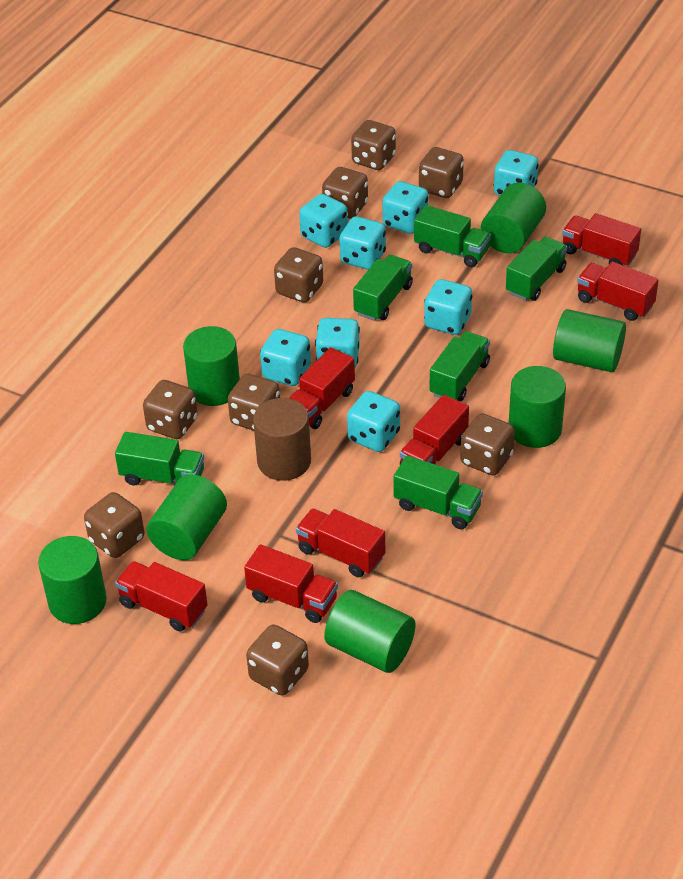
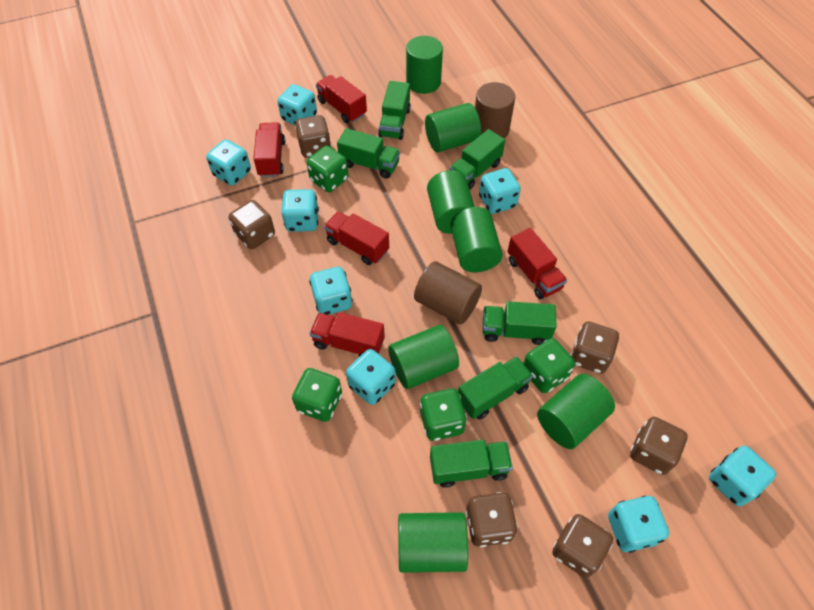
brown cylinder: [253,398,311,481] = 1 -> [414,261,482,325] [475,82,515,138] = 2
brown dice: [84,492,144,558] [143,380,198,439] [228,373,280,431] [246,624,309,696] [274,247,323,303] [322,167,368,219] [351,120,396,170] [419,147,464,198] [460,413,515,476] = 9 -> [229,200,275,249] [295,115,331,158] [466,492,518,547] [552,514,613,578] [571,321,619,374] [630,417,688,475] = 6
green dice: none = 0 -> [292,368,342,422] [307,146,348,192] [420,389,467,441] [523,338,575,393] = 4
red truck: [115,561,208,631] [244,544,338,623] [289,347,355,429] [296,508,385,577] [400,395,469,465] [562,213,641,267] [577,262,659,321] = 7 -> [253,122,285,177] [310,312,385,357] [316,75,367,123] [324,212,389,265] [507,228,567,299] = 5

